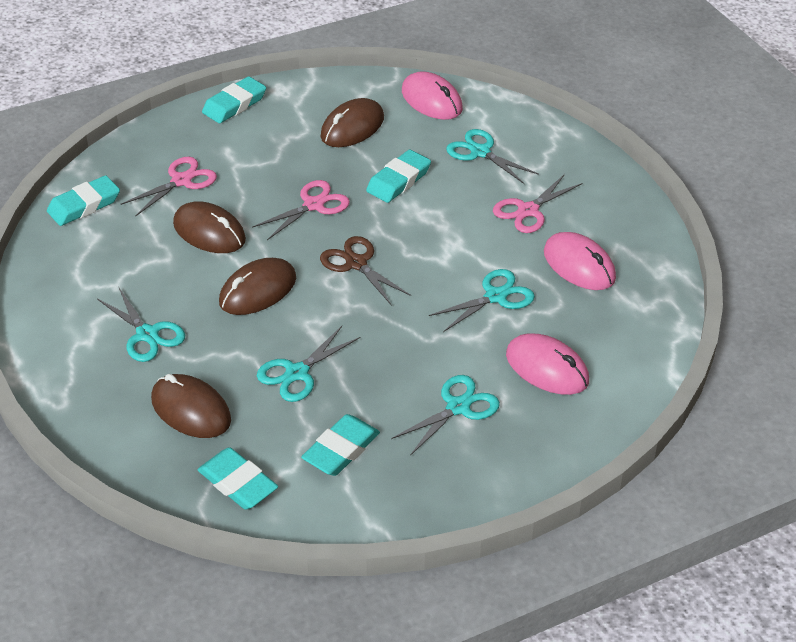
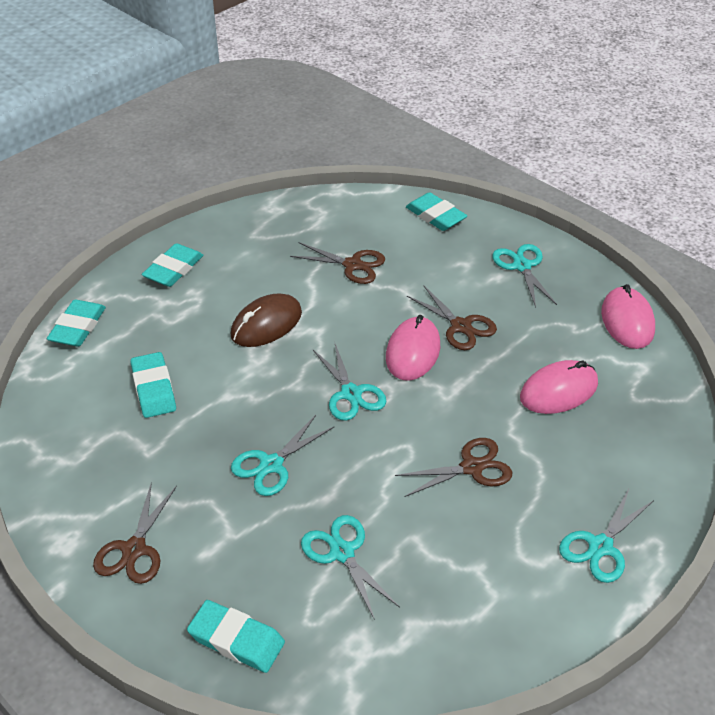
brown mouse: [151,374,231,438] [173,201,246,253] [219,258,296,315] [320,98,384,147] = 4 -> [231,294,302,347] = 1
brown scissors: [320,236,411,306] = 1 -> [93,482,177,584] [290,242,385,284] [395,438,512,497] [407,285,497,350] = 4
pink scissors: [121,157,217,217] [252,180,350,240] [493,174,582,233] = 3 -> none = 0

